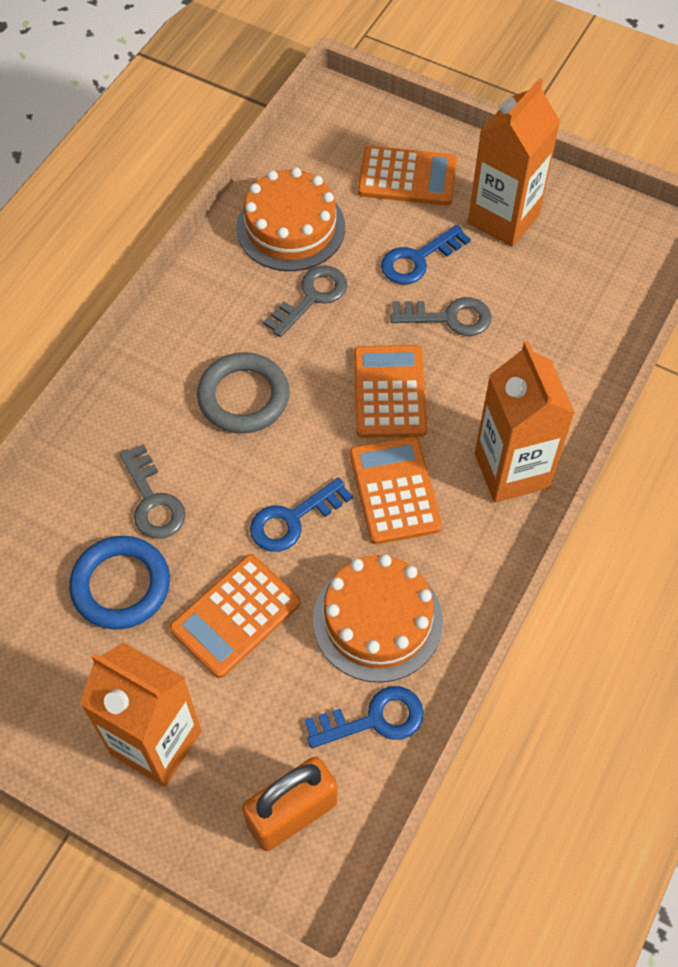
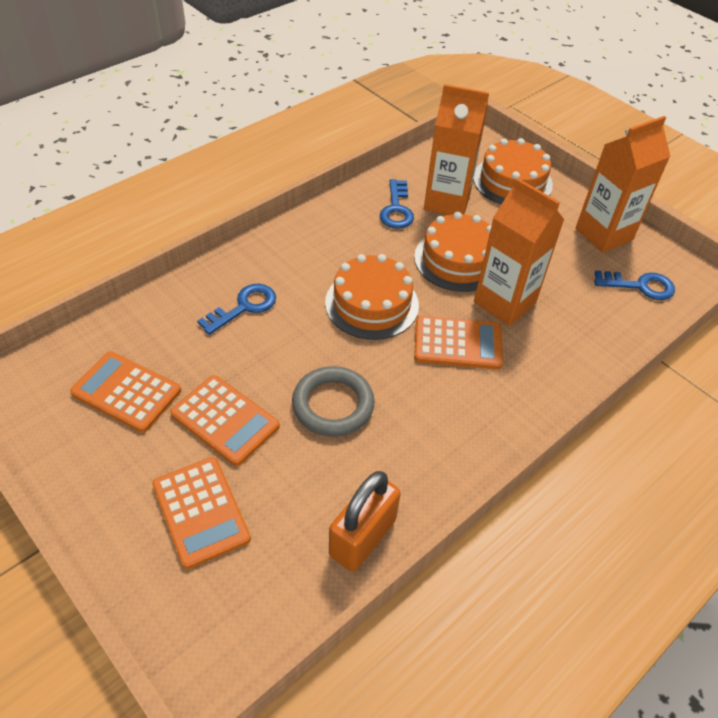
blue ring: [69,536,170,629] = 1 -> none = 0
grey key: [120,444,185,539] [263,265,347,337] [390,297,491,336] = 3 -> none = 0
orange cake: [236,168,345,271] [313,554,443,682] = 2 -> [325,254,419,340] [414,212,492,292] [473,138,553,204] = 3

